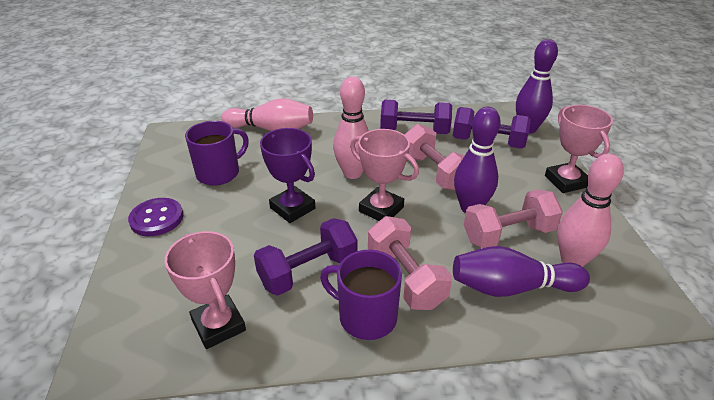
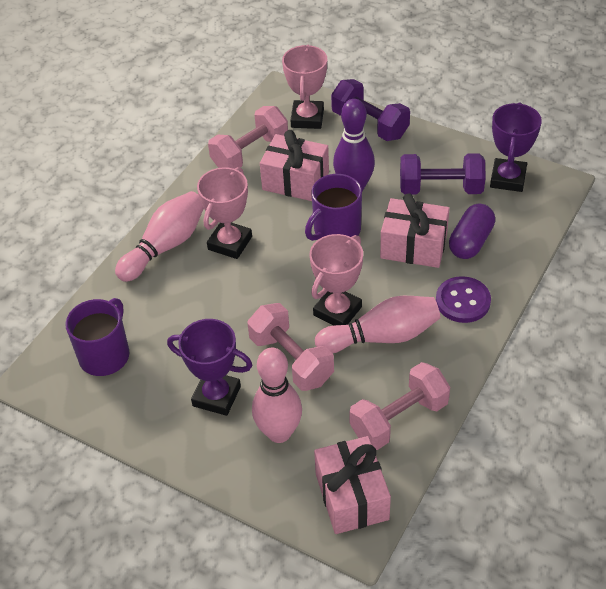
pink gift: none = 0 -> [260,130,329,201] [314,436,391,534] [380,193,450,268] = 3
purple bowling pin: [453,246,590,297] [454,107,501,213] [516,39,558,134] = 3 -> [333,99,375,191] = 1
purple capsule: none = 0 -> [449,204,495,259] = 1
purple dumbbell: [254,218,358,296] [380,100,452,134] [453,107,531,149] = 3 -> [331,79,410,141] [400,154,486,195] = 2
purple trophy: [260,128,315,223] = 1 -> [167,319,252,416] [490,102,542,192] = 2

